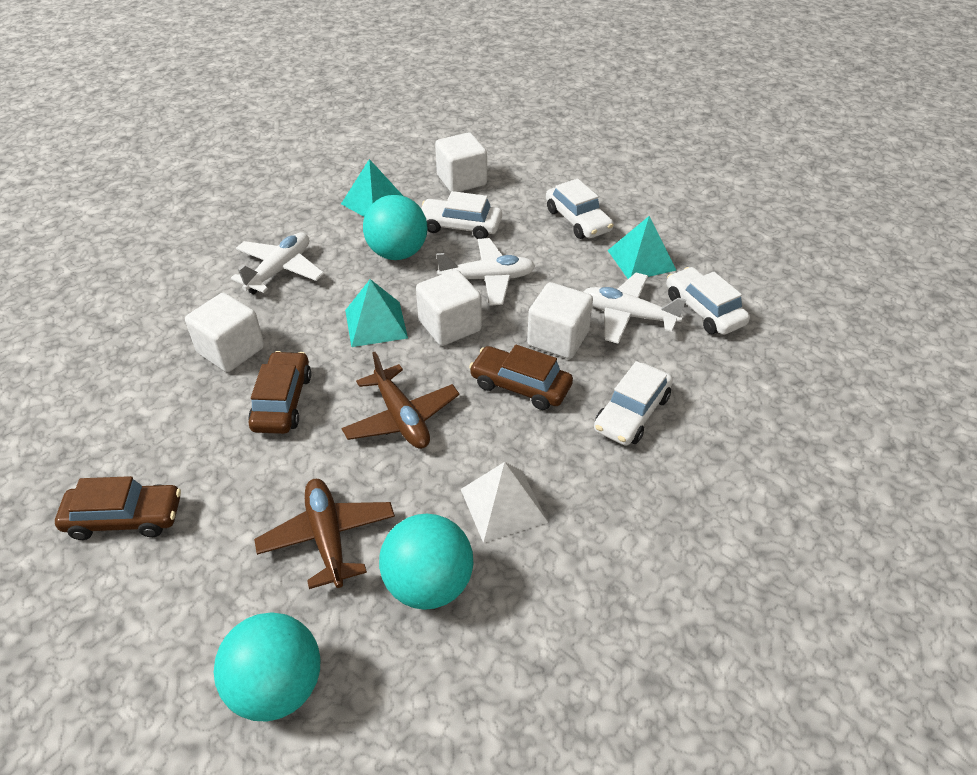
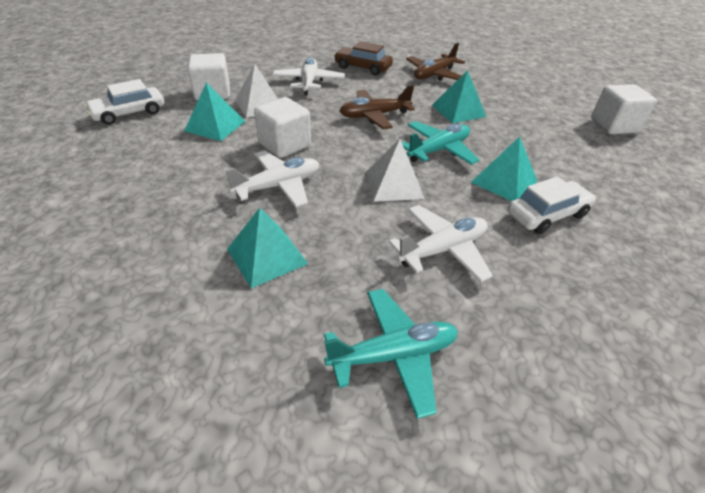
brown car: [55,476,181,540] [248,351,311,434] [469,345,573,410] = 3 -> [334,41,393,75] = 1
turquoise ball: [214,612,320,722] [363,195,427,260] [379,514,473,610] = 3 -> none = 0
turquoise plane: none = 0 -> [324,289,458,419] [402,121,479,165] = 2
turquoise pyramid: [341,159,403,217] [345,279,408,347] [608,216,677,279] = 3 -> [184,83,245,141] [227,208,308,288] [432,70,486,123] [471,136,537,201] = 4
white car: [421,191,502,239] [546,179,614,239] [594,361,673,446] [666,267,750,335] = 4 -> [84,79,164,125] [507,176,596,234] = 2
white cube: [185,293,264,372] [416,270,482,346] [435,132,487,192] [527,282,593,359] = 4 -> [187,53,230,101] [254,97,311,158] [591,84,657,134] = 3
white pyramid: [461,462,548,543] = 1 -> [235,64,278,118] [366,139,424,202] = 2

